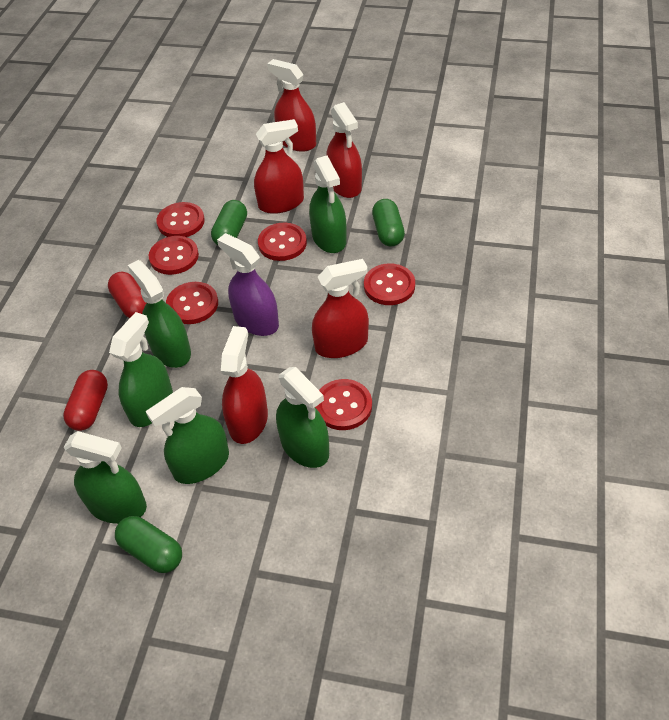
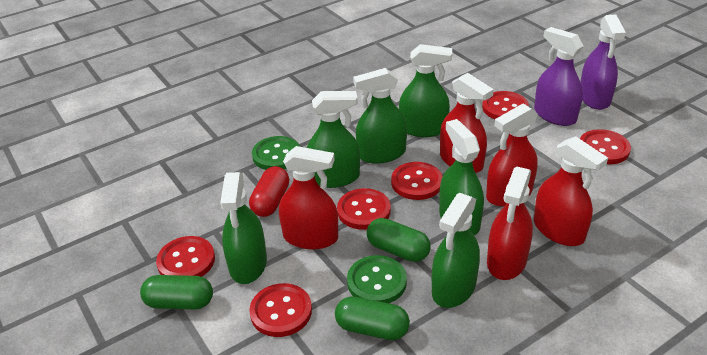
green button: none = 0 -> [252,136,300,170] [347,255,407,303] = 2
purple spray bottle: [217,233,279,336] = 1 -> [534,27,584,126] [581,15,626,110] = 2
red capsule: [63,370,108,431] [108,272,146,318] = 2 -> [249,166,289,217] = 1

